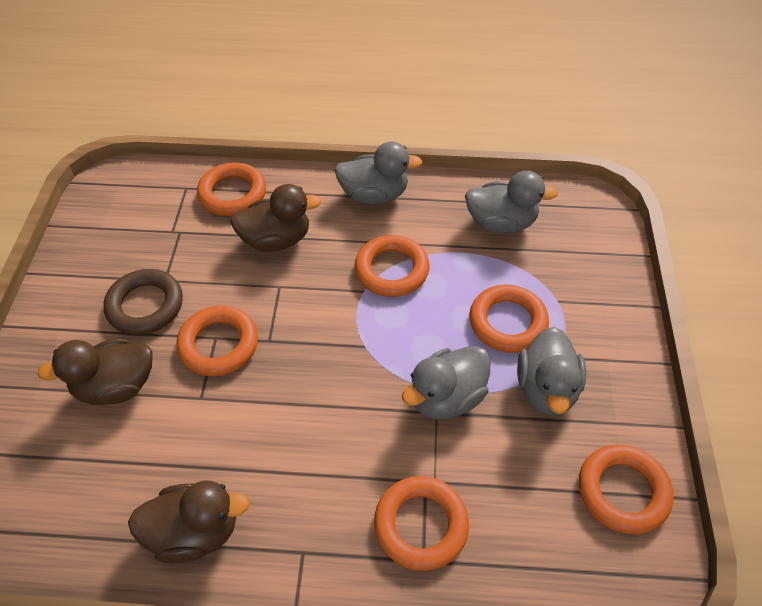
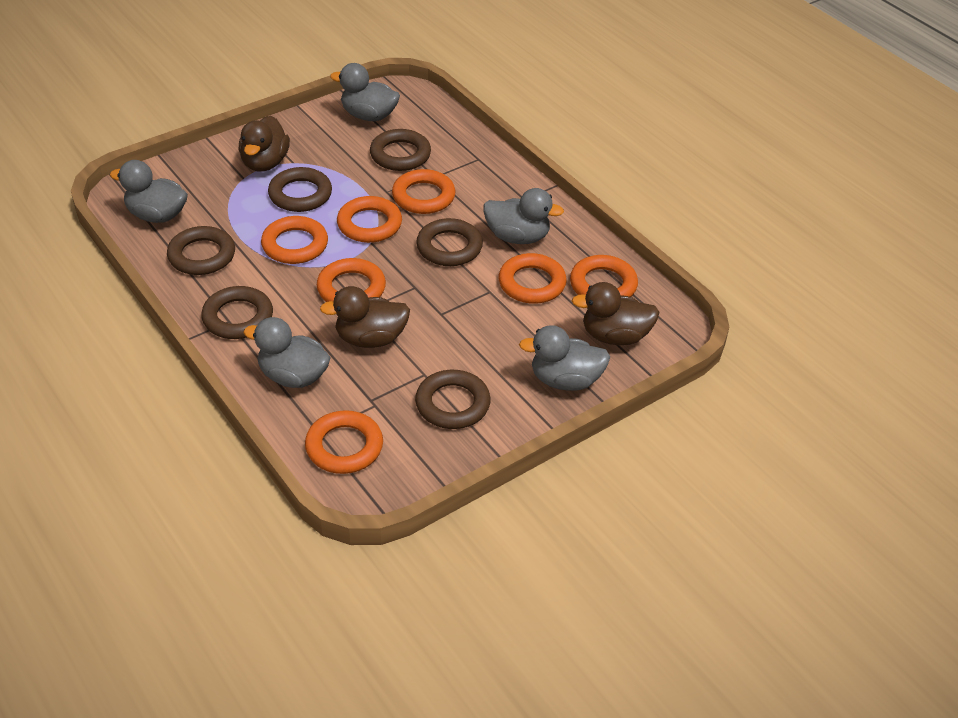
brown ring: [103,269,183,335] = 1 -> [167,226,235,275] [201,286,273,339] [268,167,332,212] [370,129,431,171] [415,370,490,429] [416,218,483,266] = 6
grey duck: [334,141,423,204] [402,346,491,419] [465,171,558,233] [517,327,586,416] = 4 -> [110,160,188,223] [243,317,331,388] [330,63,400,121] [483,188,564,244] [519,325,610,391] = 5
orange ring: [177,306,258,376] [197,162,266,216] [354,235,430,297] [374,476,469,571] [469,285,549,353] [579,444,673,534] = 6 -> [261,216,328,264] [305,410,383,474] [317,258,386,302] [337,196,402,243] [392,169,455,214] [499,253,567,304] [570,255,638,297] = 7

